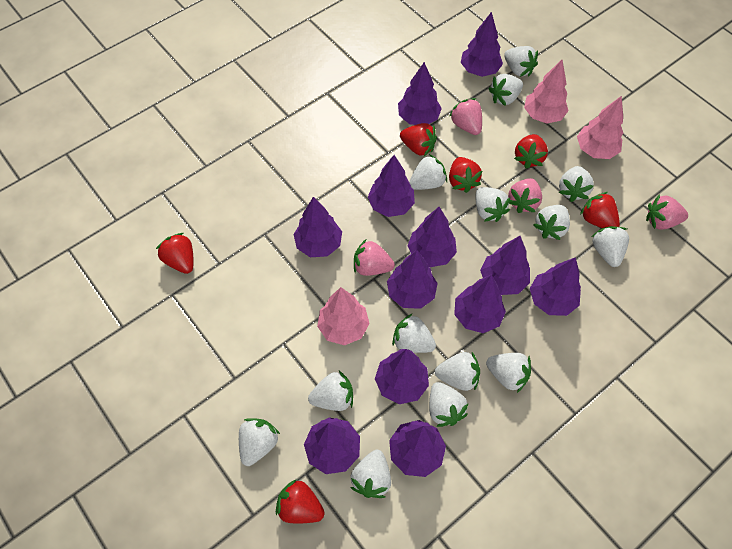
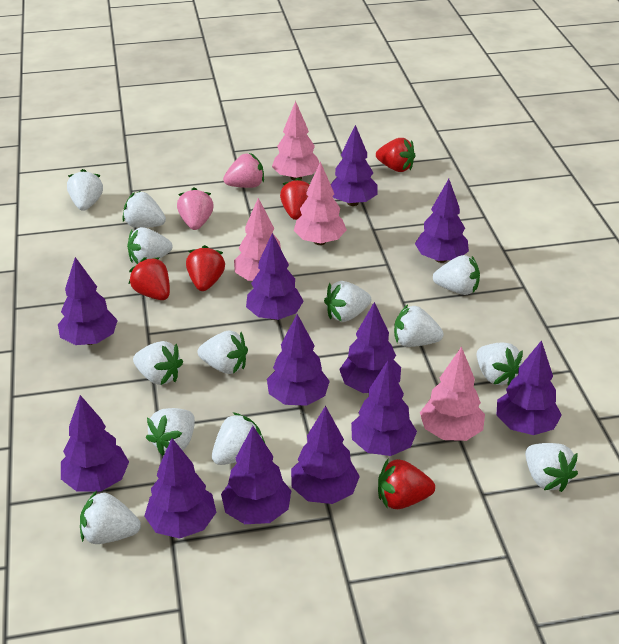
pink strawberry: [354,239,395,276] [449,98,482,135] [508,178,542,213] [646,194,688,230] = 4 -> [177,188,214,230] [223,153,264,188] = 2
pink tree: [317,287,370,345] [524,60,568,124] [577,96,623,159] = 3 -> [234,198,289,281] [272,101,320,181] [294,161,347,245] [420,346,485,441] = 4
red strawberry: [156,233,194,274] [276,480,325,524] [400,123,437,156] [449,157,482,193] [514,134,548,169] [580,192,620,228] = 6 -> [129,257,170,300] [186,245,225,291] [280,178,310,220] [376,138,415,172] [378,459,435,509] = 5
white strawberry: [239,418,280,466] [308,371,353,411] [350,450,391,498] [392,314,436,353] [409,154,447,190] [429,382,468,427] [435,352,480,391] [476,187,510,222] [486,353,531,393] [488,74,523,106] [504,46,538,77] [533,205,570,240] [559,166,594,202] [592,226,629,267] = 14 -> [67,169,103,211] [80,491,141,544] [122,191,166,228] [127,227,173,264] [133,341,183,385] [146,408,195,456] [198,331,248,374] [212,412,265,465] [324,281,371,322] [394,304,444,347] [433,255,480,295] [476,342,523,386] [525,443,578,492] = 13

